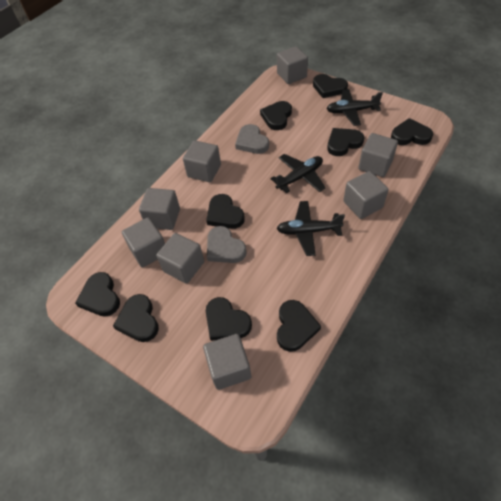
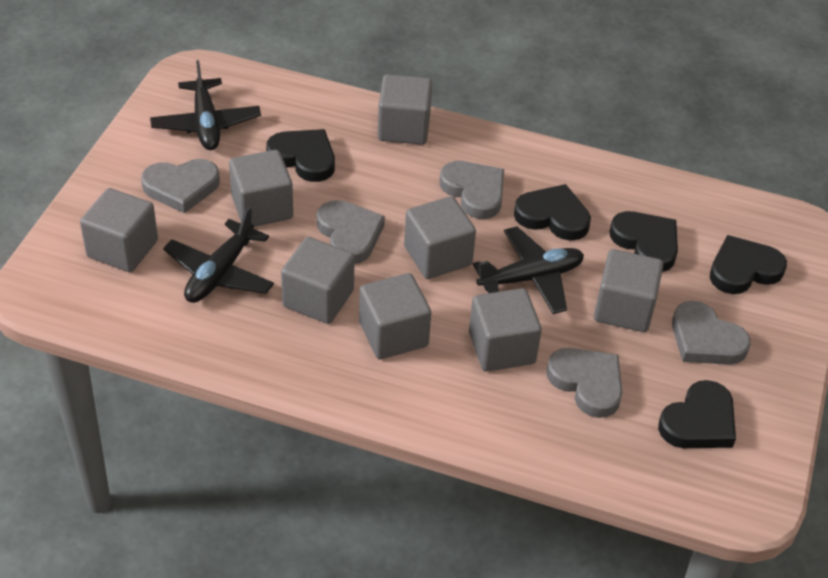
black heart: [75,272,120,317] [113,294,159,342] [206,194,245,229] [206,297,252,341] [260,101,292,130] [277,300,321,352] [313,74,348,98] [327,128,364,156] [391,118,433,145] = 9 -> [266,129,335,182] [514,184,591,241] [609,211,678,272] [658,380,736,448] [710,235,787,294] = 5
grey heart: [207,226,247,263] [235,124,269,154] = 2 -> [141,159,220,213] [317,200,385,264] [440,161,504,219] [546,348,623,418] [672,301,751,365] = 5

